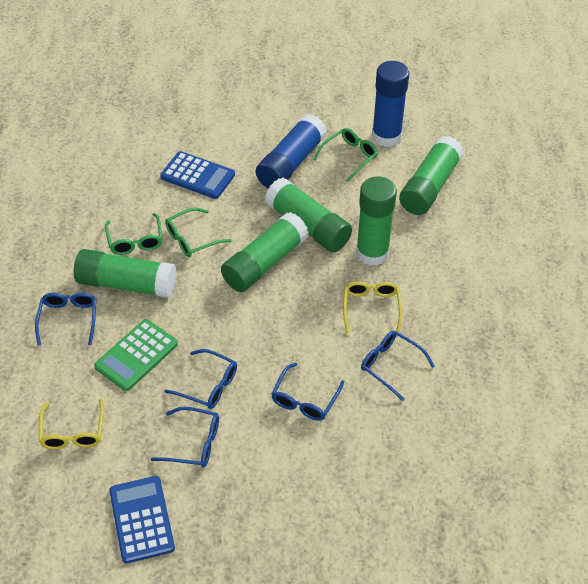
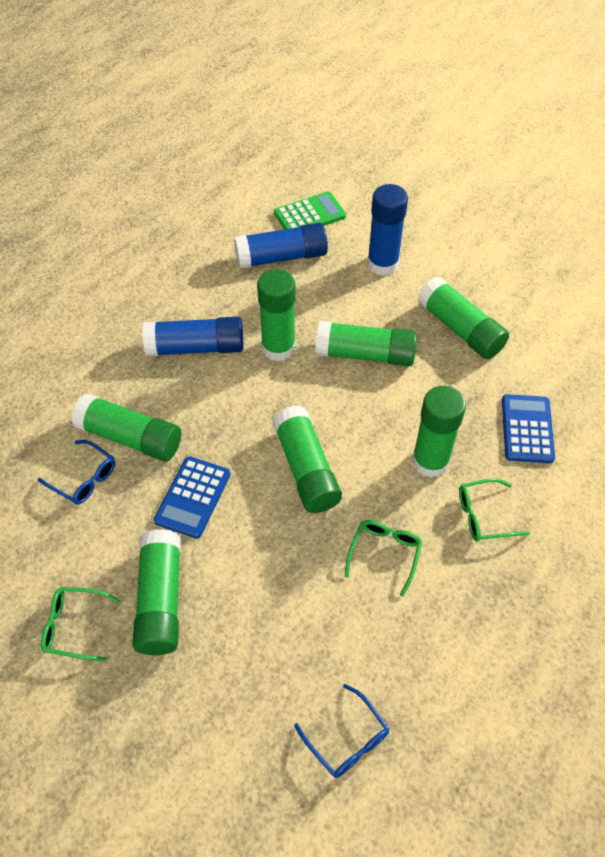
blue glasses: [35,293,97,346] [151,407,219,467] [164,349,237,409] [271,363,344,421] [361,331,435,401] = 5 -> [38,440,115,505] [294,684,390,778] = 2
blue glue stick: [256,114,327,188] [372,61,409,147] = 2 -> [142,317,243,356] [234,223,328,269] [367,184,408,275] = 3
green glue stick: [74,249,176,298] [221,212,309,292] [265,178,352,252] [356,176,397,266] [399,136,464,215] = 5 -> [71,394,181,461] [132,529,181,655] [257,269,296,361] [273,405,342,513] [316,321,417,366] [412,386,466,478] [417,276,509,359] = 7
yellow glasses: [39,399,104,450] [343,281,402,333] = 2 -> none = 0

